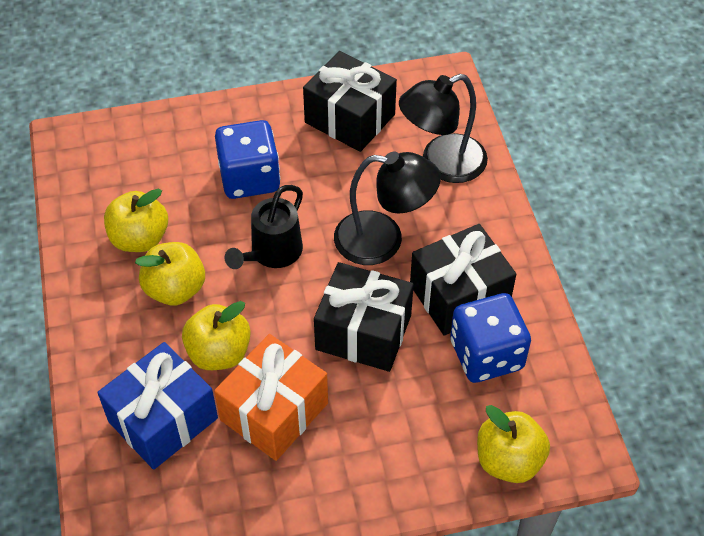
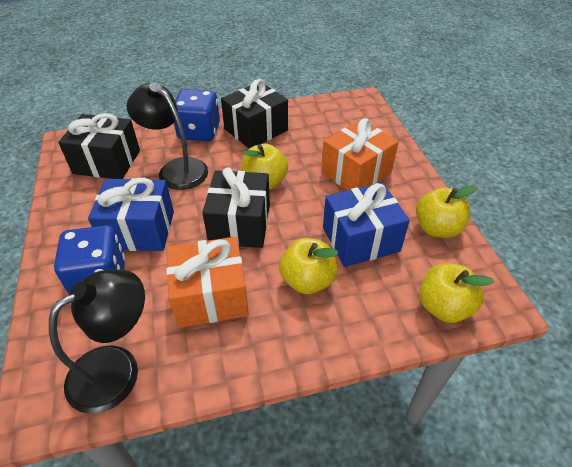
black watering can: [225,185,303,269] = 1 -> none = 0
blue gift: [97,342,218,470] = 1 -> [88,178,174,251] [323,183,410,267] = 2
orange gift: [214,334,328,461] = 1 -> [166,237,249,328] [321,118,399,191] = 2

